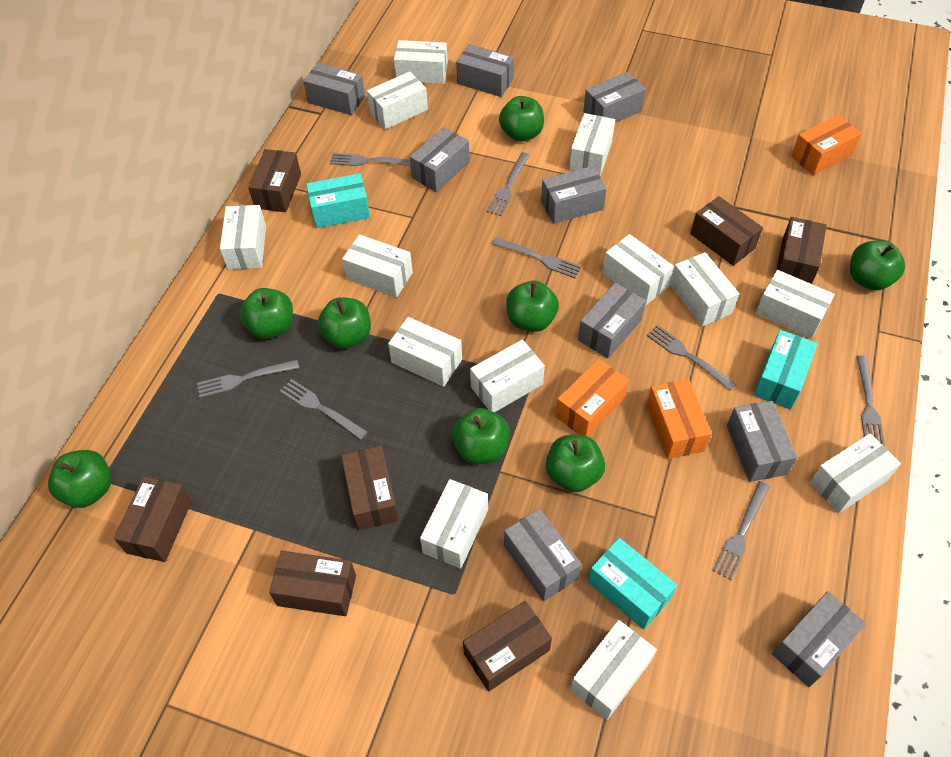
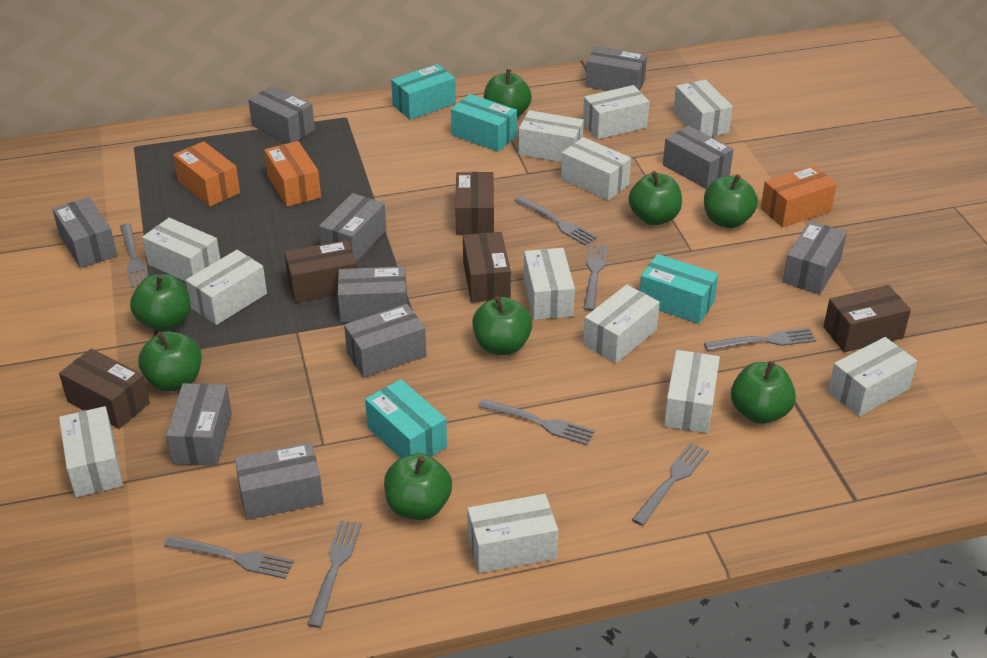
brown box: [114,476,192,562] [248,149,301,212] [269,551,356,616] [341,446,399,531] [463,601,552,692] [690,196,763,266] [776,217,827,284] = 7 -> [59,349,150,429] [284,240,357,303] [455,172,494,235] [463,232,511,303] [823,285,911,352] = 5
grey box: [303,62,365,115] [410,127,470,192] [456,44,514,97] [504,509,582,601] [541,166,607,224] [578,283,646,358] [583,72,646,123] [727,401,797,482] [772,591,866,687] = 9 -> [53,197,117,268] [166,383,232,466] [235,442,324,520] [248,86,315,143] [319,193,386,262] [338,267,407,323] [344,304,426,378] [586,46,647,91] [663,126,733,189] [783,221,847,294] = 10
turquoise box: [306,173,370,228] [588,538,677,630] [753,330,818,410] = 3 -> [365,379,447,458] [391,64,456,120] [451,94,517,152] [640,254,718,324] = 4
white box: [220,205,266,270] [342,234,413,297] [367,71,428,129] [388,317,462,387] [394,40,448,84] [420,479,488,569] [470,339,545,412] [569,113,615,176] [570,620,657,720] [602,234,674,306] [670,252,739,326] [755,270,835,339] [810,433,901,513] = 13 -> [59,406,123,497] [142,218,220,282] [186,250,267,325] [467,494,558,573] [518,110,584,162] [524,248,575,320] [561,137,631,201] [583,85,649,139] [583,285,660,363] [664,350,720,433] [673,79,733,137] [828,337,917,416] = 12

